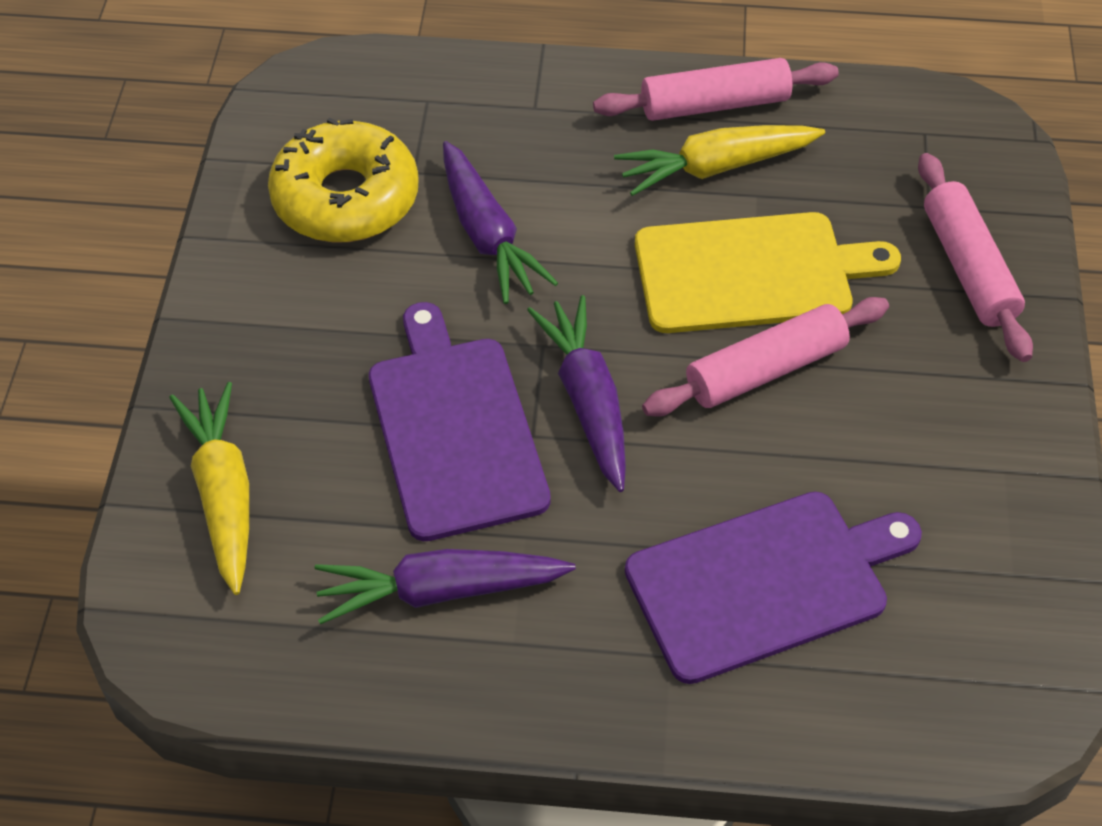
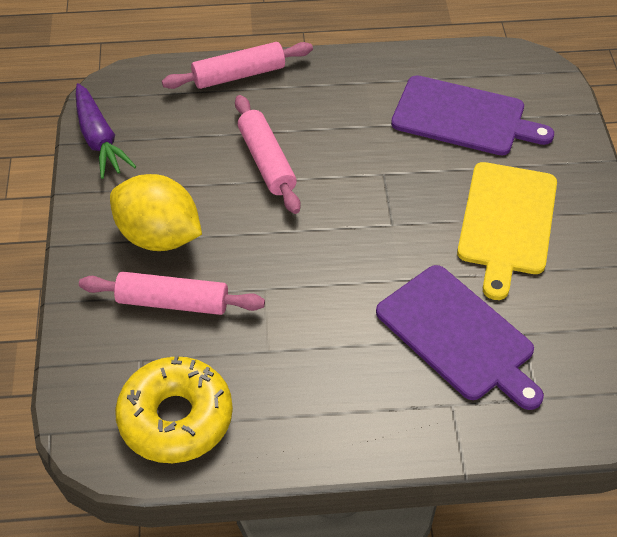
purple carrot: [315,549,576,624] [443,141,558,304] [527,295,626,492] = 3 -> [76,83,137,179] = 1
yellow carrot: [169,382,249,595] [614,125,825,196] = 2 -> none = 0
yellow lemon: none = 0 -> [110,174,202,251] = 1

